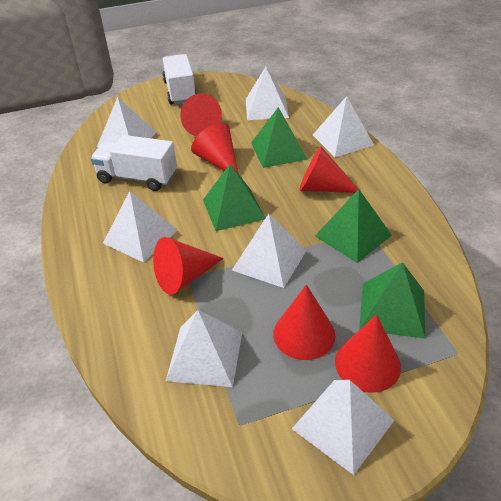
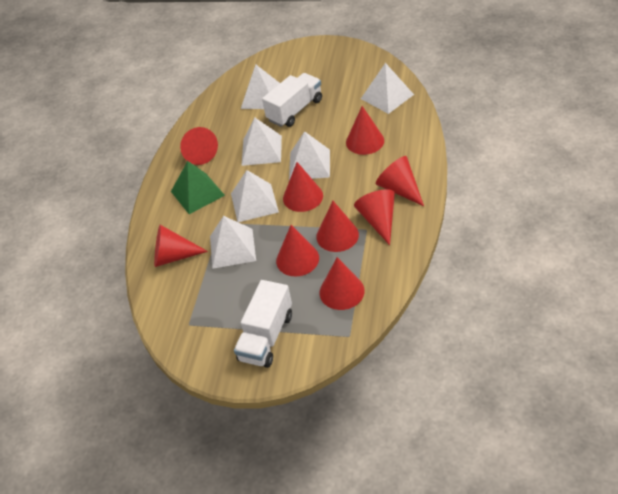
green pyramid: [203,164,265,231] [251,107,308,168] [315,189,392,263] [359,262,425,339] = 4 -> [171,161,225,214] = 1
red cone: [153,237,224,295] [180,93,222,136] [191,123,239,174] [273,285,335,360] [299,146,358,193] [335,314,401,393] = 6 -> [154,225,208,267] [180,127,218,165] [276,225,319,276] [283,162,323,212] [316,201,359,252] [319,257,365,310] [346,106,384,155] [354,189,395,245] [376,156,424,206] = 9
white pyramid: [97,97,157,147] [103,191,178,263] [166,310,242,387] [232,214,307,288] [246,67,289,120] [292,380,395,475] [313,96,374,157] = 7 -> [210,216,256,269] [231,170,279,222] [241,65,280,109] [241,118,282,166] [289,131,330,180] [361,63,414,114] = 6

